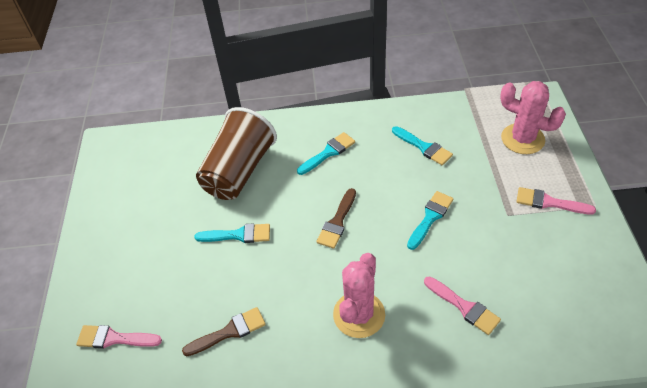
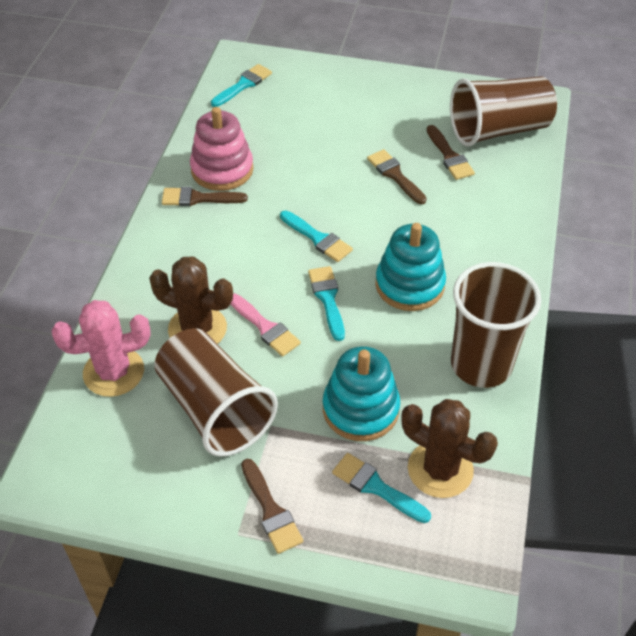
brown brush: [182,307,266,356] [316,188,356,249] = 2 -> [162,187,248,206] [241,459,303,554] [367,149,427,204] [427,125,475,180] = 4
brown cactus: none = 0 -> [149,256,233,344] [401,399,498,498] = 2
brown cup: [196,107,277,200] = 1 -> [155,328,278,457] [450,76,557,147] [451,262,541,388] = 3
pink brush: [76,325,162,349] [424,276,501,335] [516,187,596,214] = 3 -> [231,293,301,357] = 1
pink cactus: [333,253,385,338] [500,81,566,154] = 2 -> [52,300,151,397] = 1
pink stacking toy: none = 0 -> [190,107,254,191] = 1
turquoise stacking toy: none = 0 -> [323,346,400,441] [375,223,446,311] = 2

